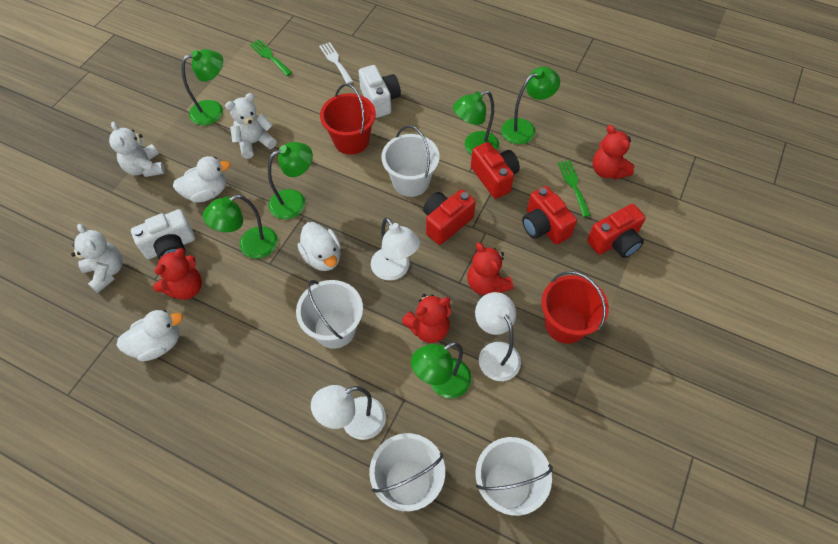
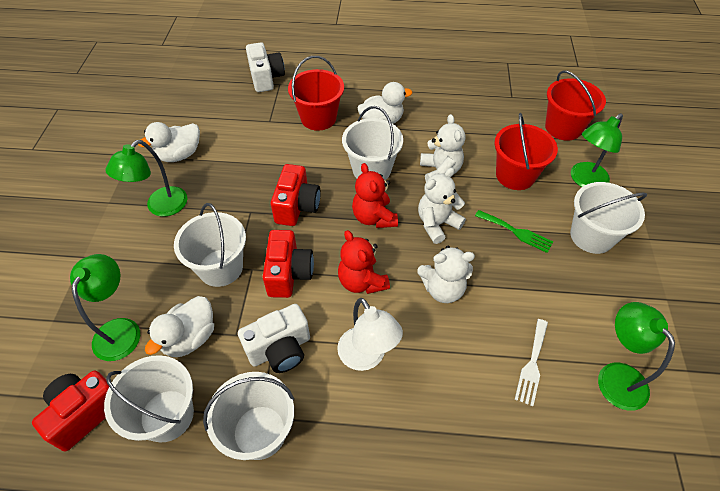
green fork: [250,39,292,76] [558,160,591,217] = 2 -> [475,210,553,253] = 1
green lamp: [182,49,223,125] [203,195,278,259] [268,142,313,219] [411,342,472,398] [453,90,499,155] [501,67,560,144] = 6 -> [70,254,140,361] [105,140,187,217] [571,113,623,187] [598,302,675,411] = 4
red bucket: [320,84,376,155] [541,271,609,344] = 2 -> [288,56,344,131] [494,113,558,190] [545,70,606,141] = 3
red camera: [423,190,476,245] [471,142,520,199] [522,186,577,245] [587,204,646,258] = 4 -> [32,370,109,451] [263,230,314,298] [271,164,321,226] = 3
red teddy bear: [153,248,202,300] [402,294,451,343] [467,242,513,295] [593,125,634,180] = 4 -> [338,230,390,294] [352,163,398,228] = 2
white bucket: [296,280,363,349] [369,433,445,511] [382,125,440,197] [476,437,553,516] = 4 -> [104,355,194,443] [174,203,246,287] [203,372,294,460] [342,106,403,180] [570,182,647,254] = 5
white lamp: [311,385,386,440] [371,217,420,280] [475,292,521,381] = 3 -> [337,298,403,371] = 1

